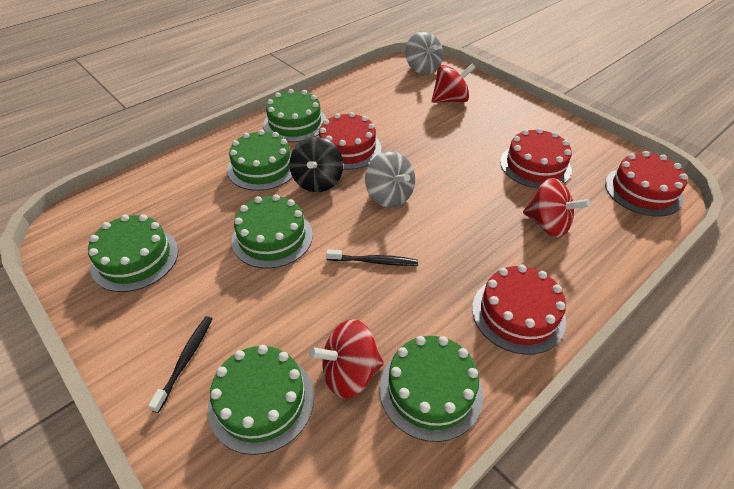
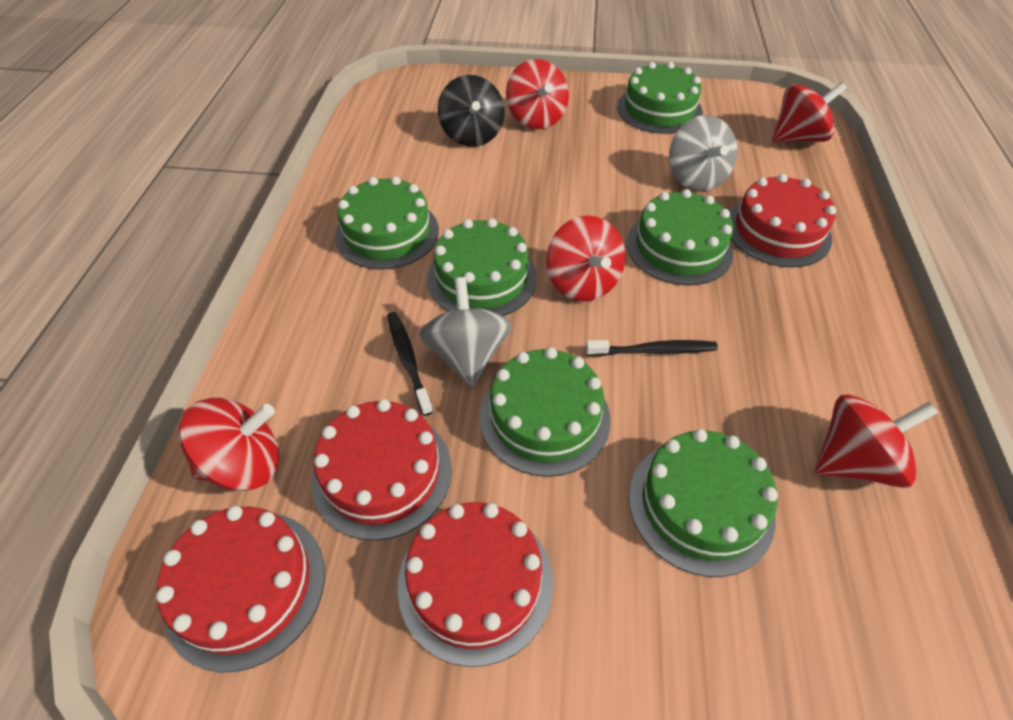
red spinning top: [309,319,384,398] [432,64,475,103] [523,178,590,237] = 3 -> [179,398,279,491] [506,59,569,129] [546,216,625,302] [772,82,847,143] [815,394,938,488] = 5

